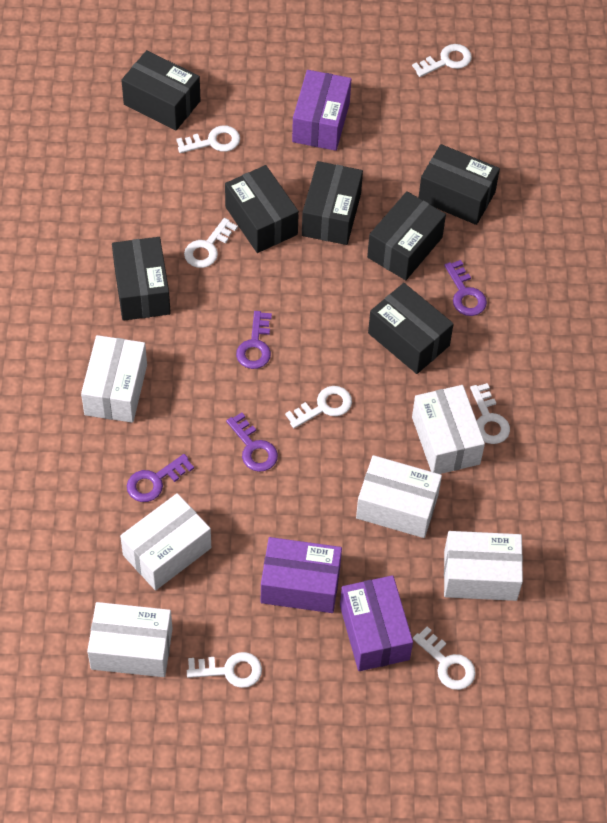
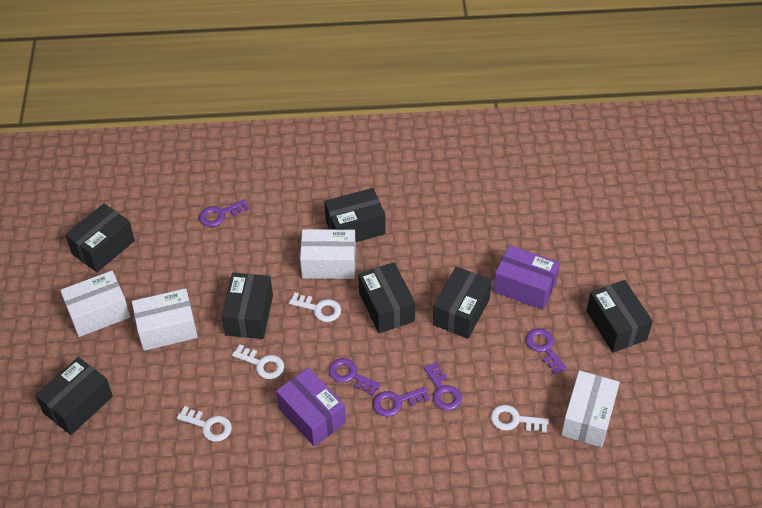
purple box: [261,537,342,613] [292,70,351,151] [340,575,413,671] = 3 -> [276,368,346,446] [493,245,560,310] = 2
purple key: [127,454,194,502] [226,412,278,472] [236,311,272,369] [444,260,487,316] = 4 -> [199,199,249,227] [329,358,381,396] [373,387,430,416] [424,362,462,410] [526,328,567,374] = 5
white box: [81,335,147,423] [87,602,173,677] [120,493,211,591] [356,455,442,538] [412,385,485,474] [444,531,523,601] = 6 -> [60,271,130,337] [132,288,198,351] [300,229,356,279] [561,370,620,447] = 4
white key: [176,125,240,153] [184,218,238,268] [187,652,262,688] [285,386,352,428] [412,44,472,77] [413,626,476,690] [470,383,510,444] = 7 -> [177,406,232,442] [232,344,284,379] [289,292,341,322] [491,405,549,433] = 4

